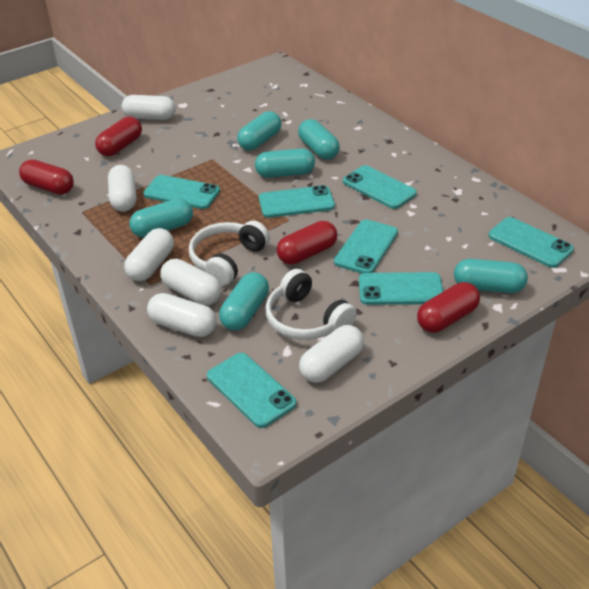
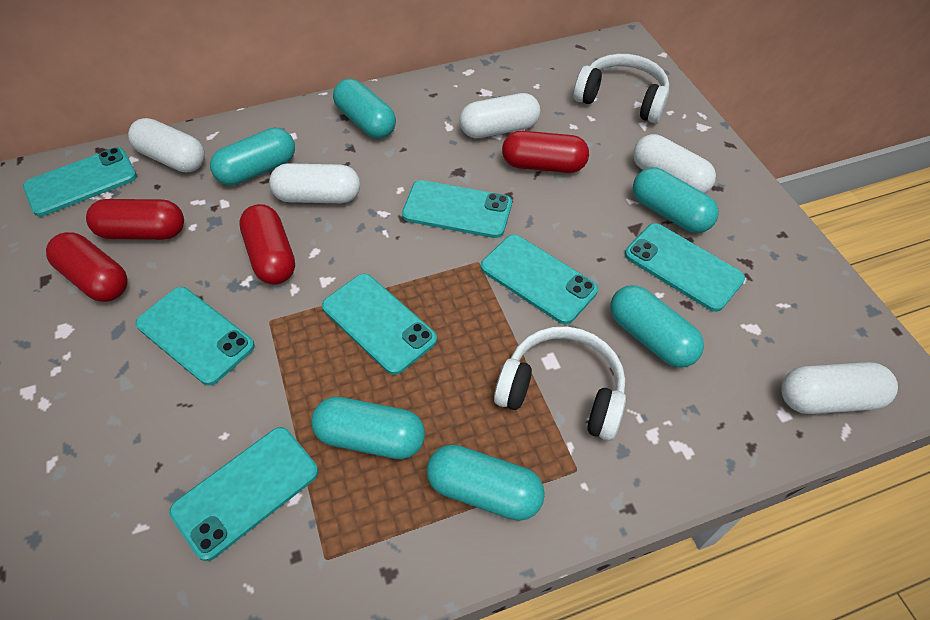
white capsule: [108,165,136,212] [122,95,176,120] [124,228,174,281] [147,293,217,337] [160,259,222,305] [299,325,364,383] = 6 -> [128,118,205,173] [269,163,360,203] [460,93,540,138] [633,134,716,193] [781,362,898,414] = 5

